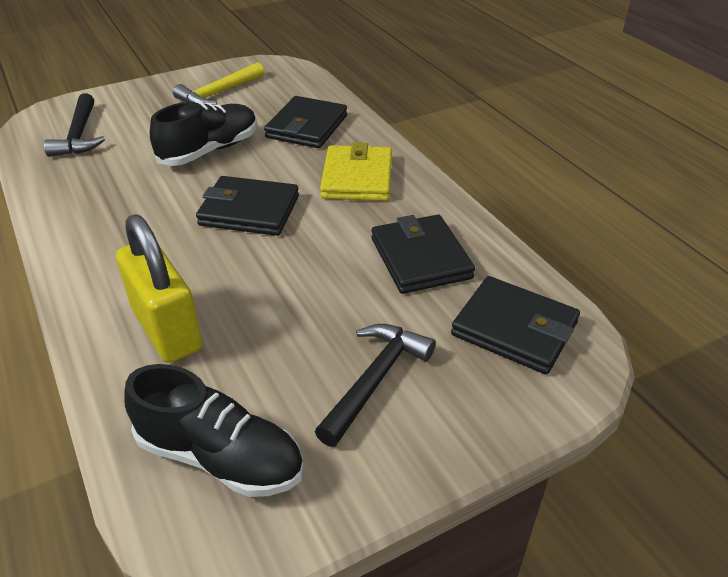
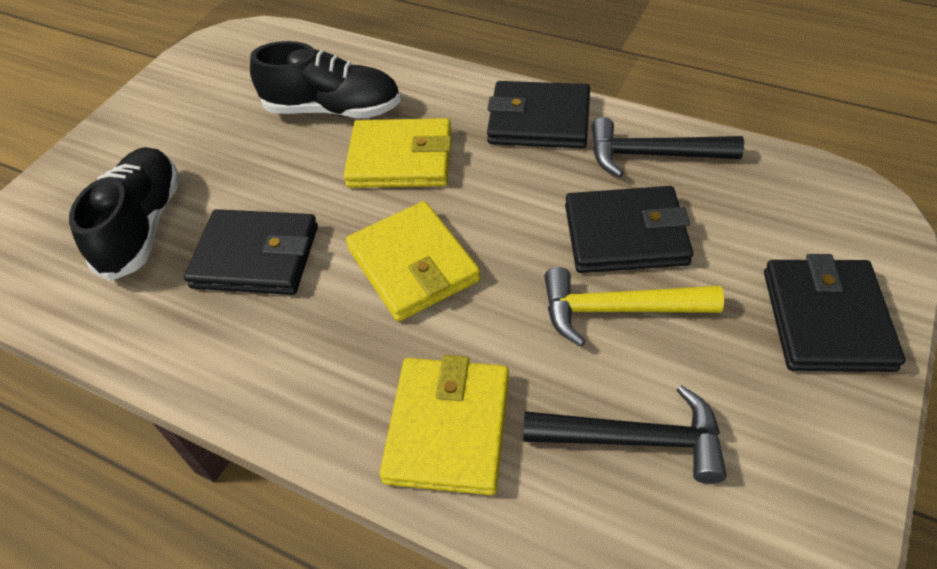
yellow padlock: [116,214,202,363] = 1 -> none = 0
yellow wallet: [320,142,392,201] = 1 -> [344,118,452,188] [346,201,480,322] [380,355,509,495] = 3

